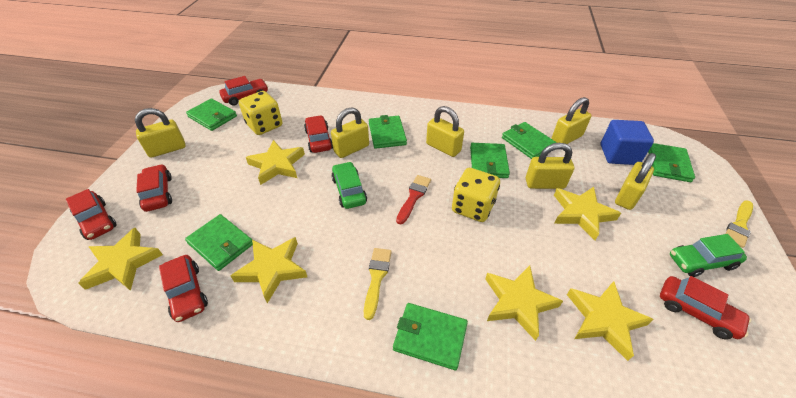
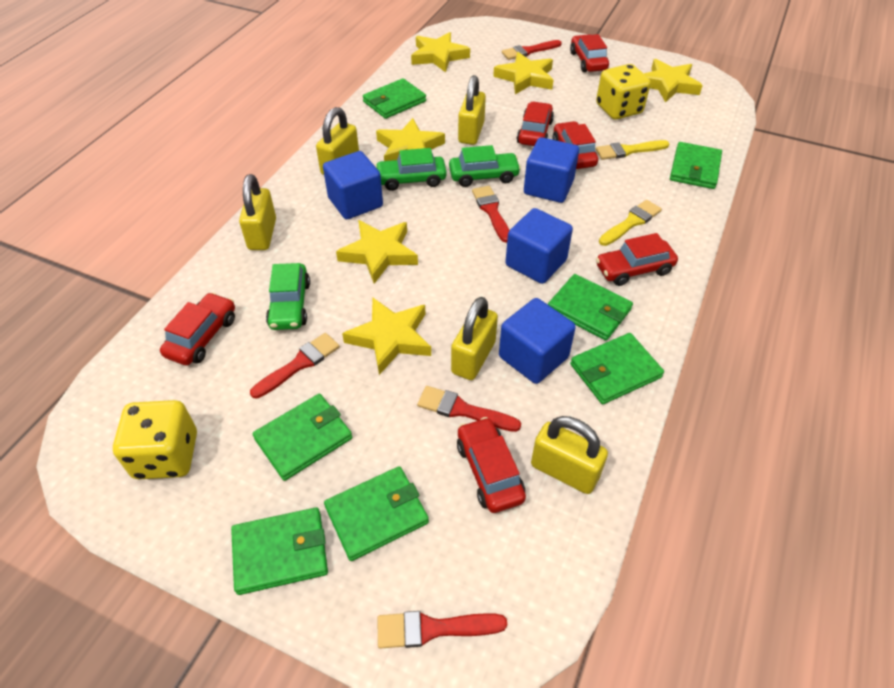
blue cube: [600,120,654,165] = 1 -> [323,151,383,219] [499,298,576,384] [505,208,573,284] [524,137,579,203] = 4
green car: [331,162,367,209] [670,234,747,277] = 2 -> [266,263,310,330] [375,148,447,191] [449,145,521,187] = 3
red brush: [396,175,431,224] = 1 -> [250,333,340,399] [378,611,507,649] [417,386,521,432] [472,186,509,243] [502,40,562,60] = 5
yellow padlock: [135,108,186,158] [331,107,369,158] [426,106,464,157] [526,143,574,189] [552,97,591,144] [615,153,656,210] = 6 -> [239,174,276,250] [316,107,359,175] [451,297,498,380] [458,75,486,145] [531,416,608,494] = 5

